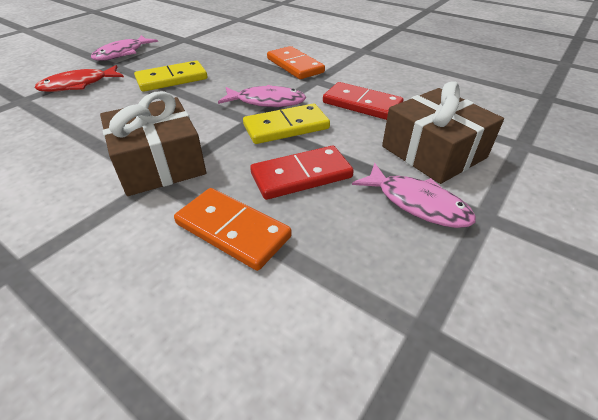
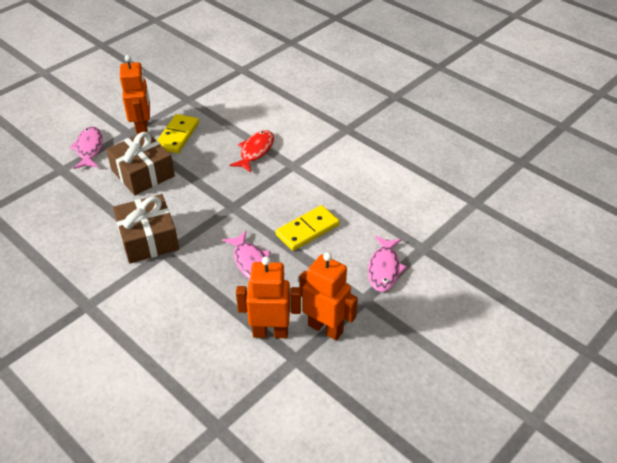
orange domino: [174,188,292,271] [267,46,325,79] = 2 -> none = 0
orange robot: none = 0 -> [120,55,150,135] [236,256,301,338] [299,252,358,340] = 3
red domino: [250,146,354,200] [323,82,403,120] = 2 -> none = 0

